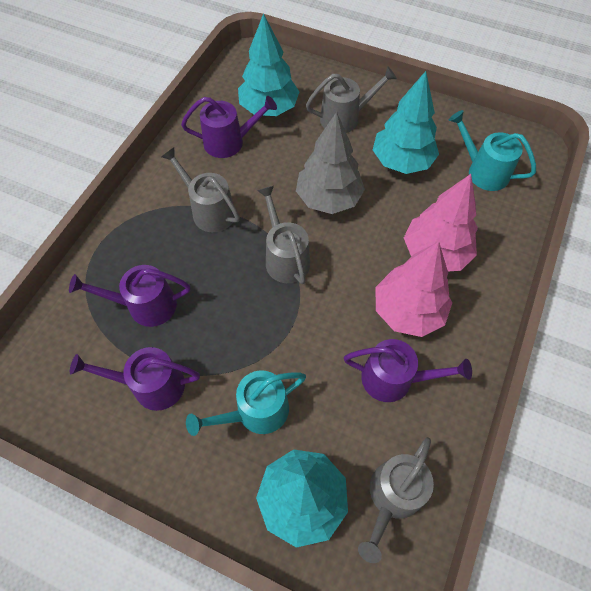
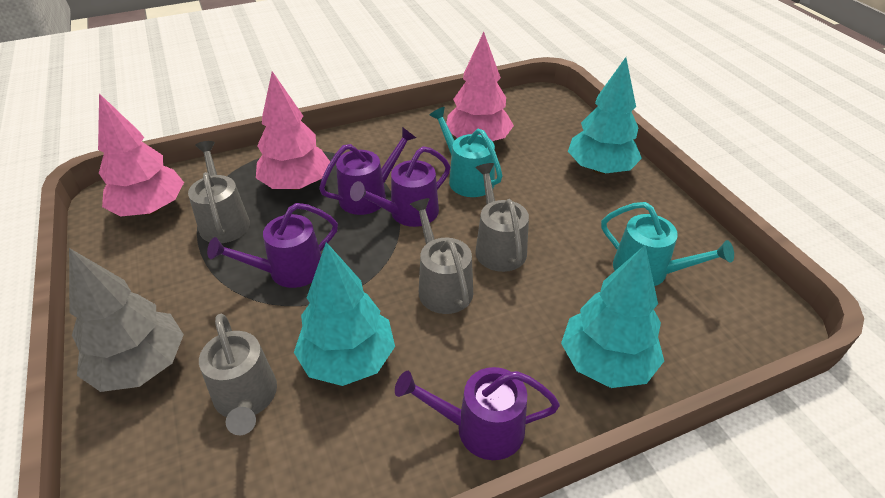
pink tree: [375,242,452,337] [404,174,478,271] = 2 -> [98,93,184,216] [256,71,330,190] [446,32,514,141] = 3

